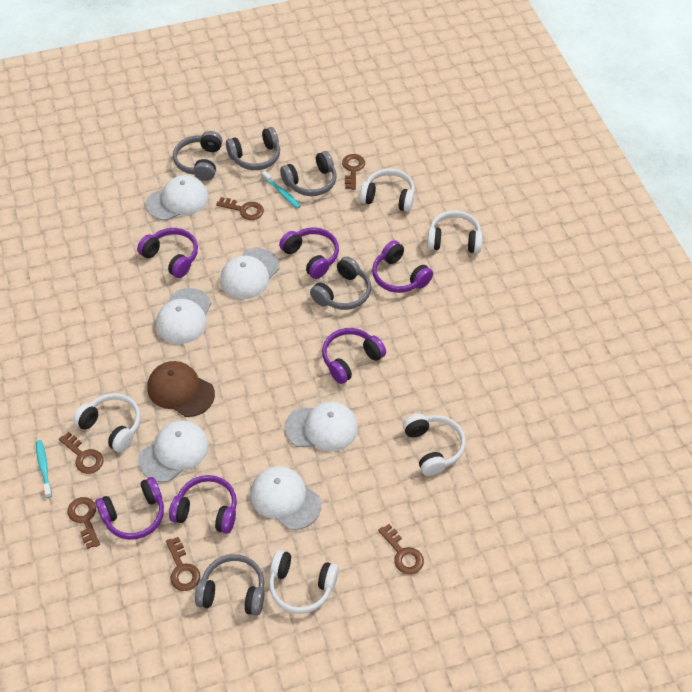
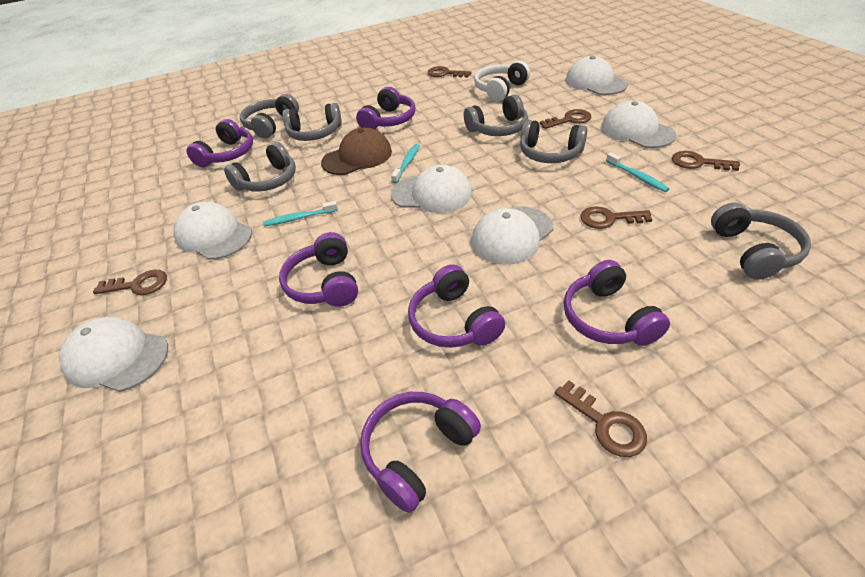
grey headphones: [173,131,222,181] [195,554,264,616] [226,127,280,170] [280,151,337,196] [310,256,371,310] = 5 -> [224,142,296,192] [240,94,299,138] [283,103,342,141] [464,94,528,136] [520,120,588,163] [711,203,811,280] = 6
turquoise toothbrush: [36,440,52,498] [262,171,301,209] = 2 -> [263,201,338,226] [391,144,420,183] [606,152,670,192] = 3
white headphones: [73,393,141,452] [269,550,339,614] [360,168,415,212] [403,414,465,476] [427,210,482,253] = 5 -> [474,61,530,101] = 1

